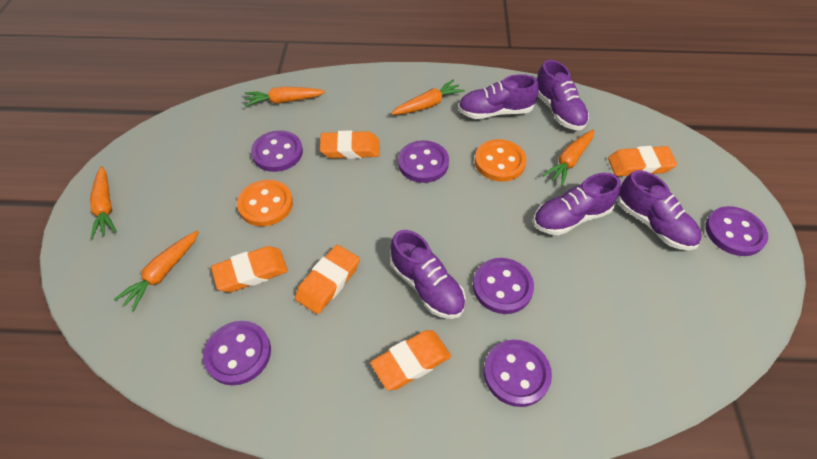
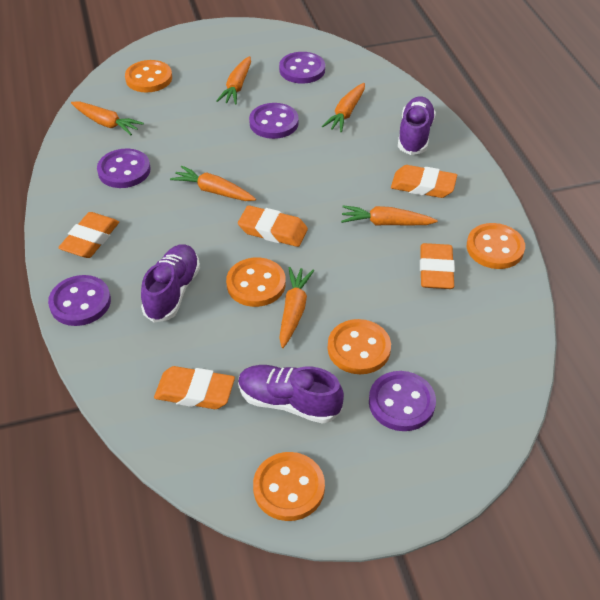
orange button: [237,180,293,226] [475,139,526,182] = 2 -> [125,60,172,92] [226,258,286,307] [253,452,325,521] [328,319,391,374] [467,223,525,269] = 5
orange carrot: [90,166,117,239] [114,230,199,312] [245,87,326,107] [391,80,465,115] [542,129,595,186] = 5 -> [71,101,144,135] [170,165,256,201] [216,56,251,105] [279,267,314,348] [322,83,365,132] [341,205,438,225] = 6
purple button: [203,321,271,385] [251,130,303,172] [398,140,449,183] [473,258,534,314] [484,340,552,407] [705,206,768,256] = 6 -> [48,275,111,326] [97,149,150,188] [249,103,299,139] [279,52,325,84] [369,371,436,431] = 5
purple shoe: [390,230,466,319] [458,74,539,119] [533,173,621,235] [537,60,589,130] [617,170,702,250] = 5 -> [141,244,200,323] [238,365,344,424] [398,96,436,155] = 3

